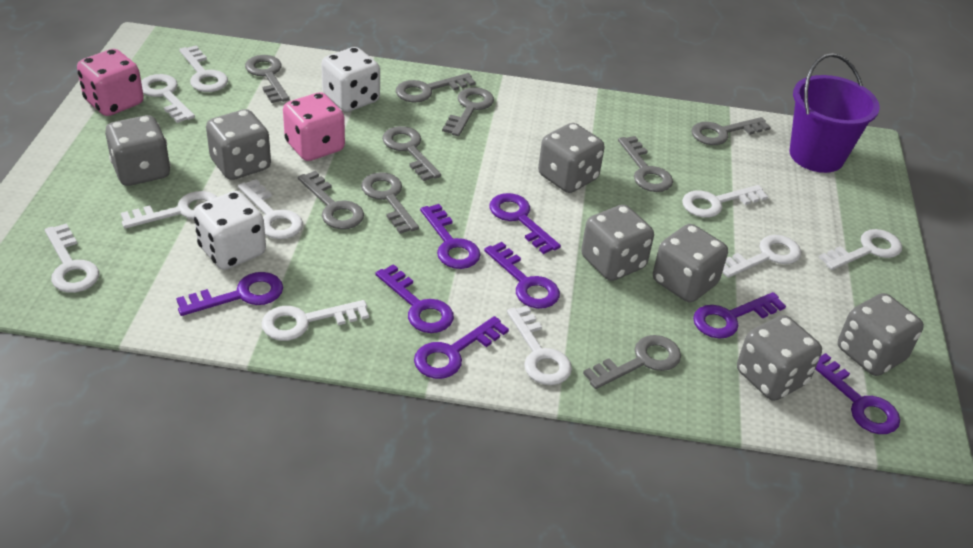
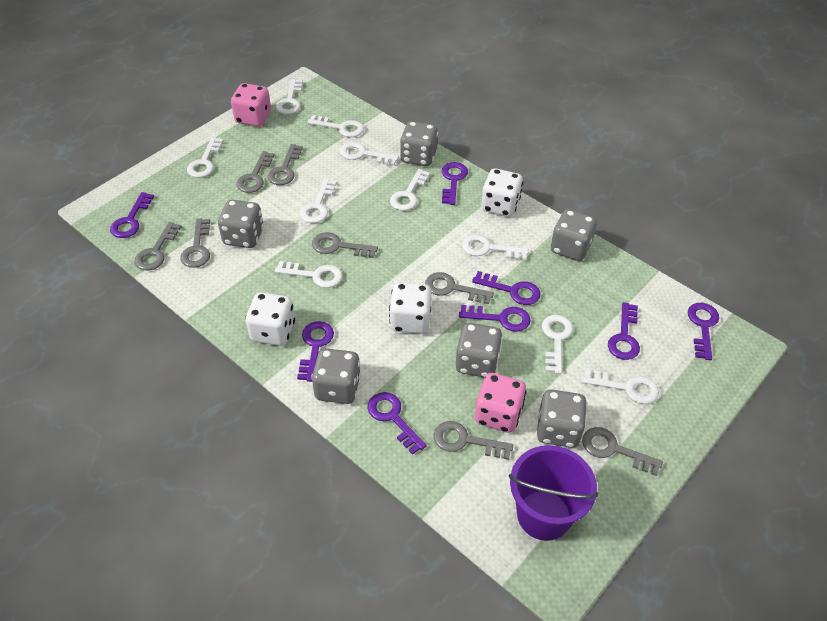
grey dice: [105,115,171,186] [206,109,271,180] [538,123,605,193] [581,205,654,281] [653,224,728,303] [737,315,822,401] [838,293,924,376] = 7 -> [218,200,264,248] [311,348,361,404] [400,121,438,166] [456,323,503,378] [537,389,587,448] [551,209,597,261] = 6
grey key: [245,55,289,103] [298,171,364,229] [361,172,419,234] [382,126,441,181] [396,73,476,103] [442,87,494,136] [583,335,681,389] [618,136,673,192] [691,117,771,145] = 9 -> [134,222,182,271] [180,219,210,268] [236,151,275,193] [268,144,303,185] [312,232,378,258] [425,272,494,304] [434,421,513,460] [582,427,663,476] = 8
white dice: [193,191,266,270] [321,47,380,112] = 2 -> [245,292,295,346] [389,282,432,334] [481,169,523,217] = 3

